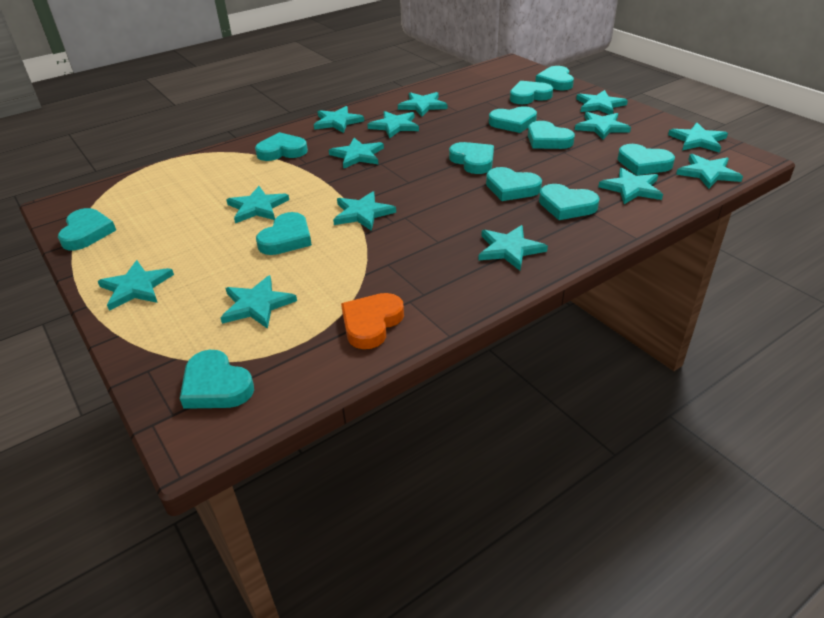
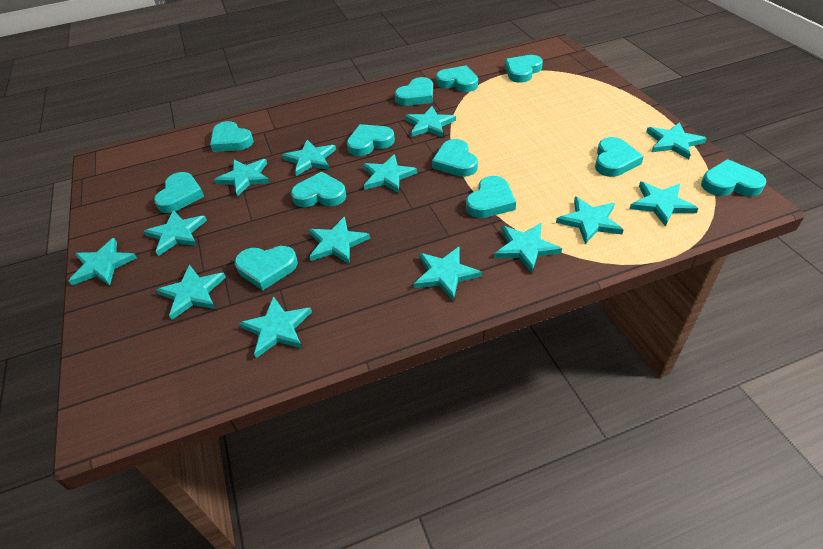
orange heart: [341,293,404,349] = 1 -> none = 0

